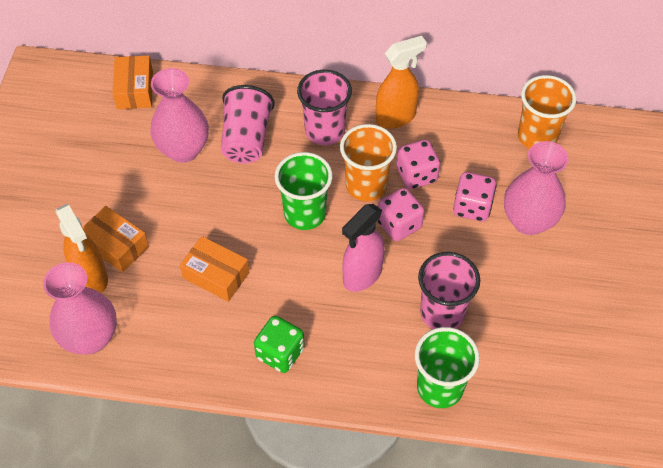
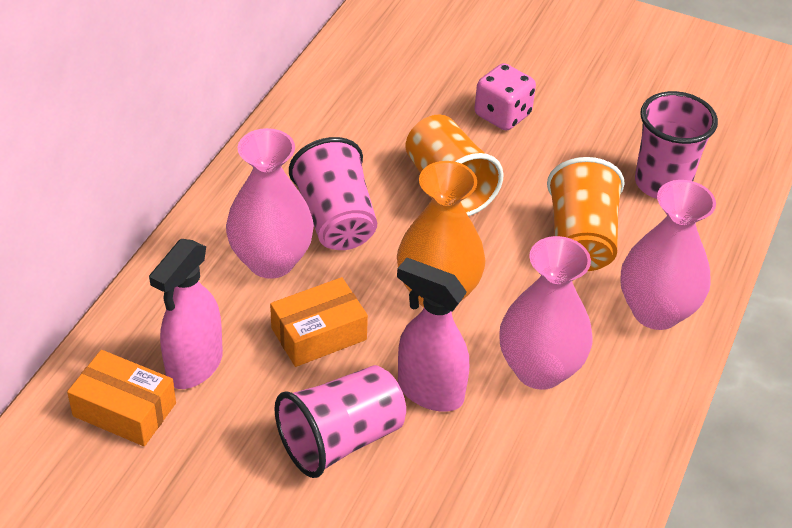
green cup: [275,152,333,230] [415,327,480,408] = 2 -> none = 0
green dice: [254,316,305,373] = 1 -> none = 0
orange box: [82,206,149,272] [113,55,153,109] [180,236,249,302] = 3 -> [67,350,176,446] [270,277,368,367] = 2
orange spray bottle: [55,204,108,293] [376,36,427,129] = 2 -> none = 0
orange vase: none = 0 -> [397,161,486,307] = 1
pink dice: [378,188,424,241] [396,140,440,189] [453,172,497,221] = 3 -> [474,63,536,131] = 1
pink spray bottle: [342,204,385,292] = 1 -> [149,239,223,389] [397,258,469,411] = 2

